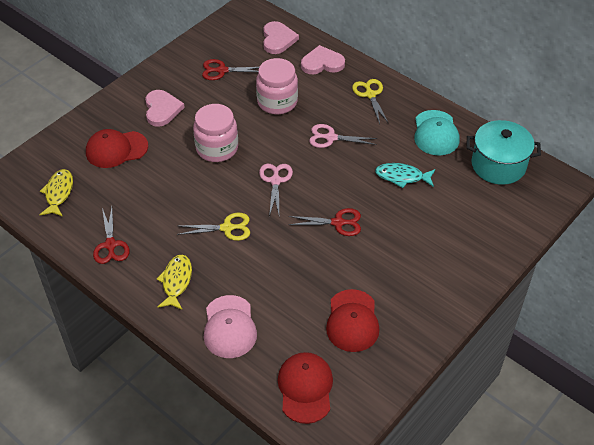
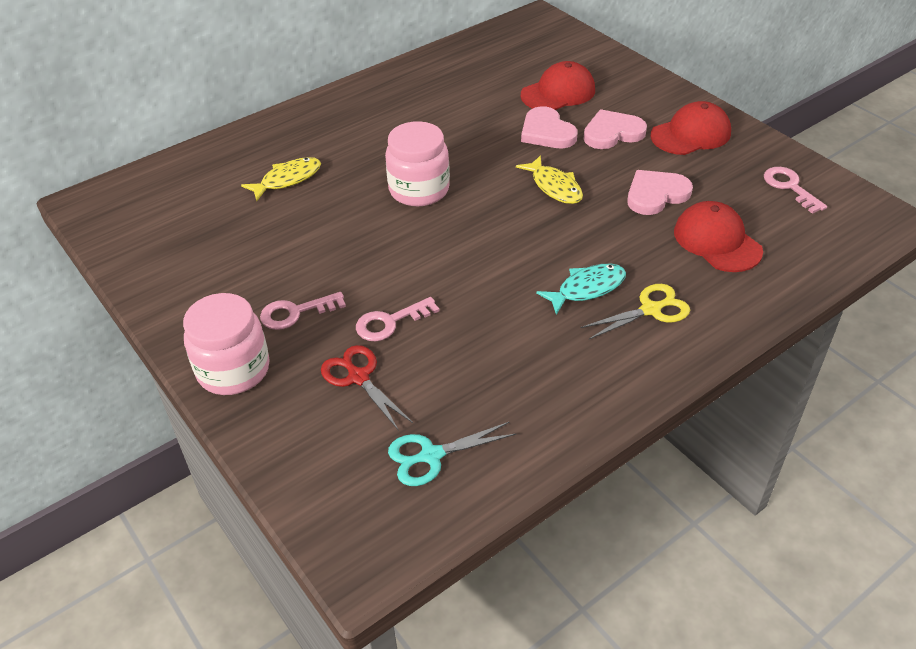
pink cap: [204,295,257,358] = 1 -> none = 0
pink key: none = 0 -> [260,292,346,330] [356,297,440,341] [764,167,827,214] = 3
pink scissors: [259,164,293,216] [309,124,378,148] = 2 -> none = 0
red scissors: [93,207,130,264] [202,59,259,80] [288,208,361,236] = 3 -> [321,345,413,431] = 1
turquoise cap: [414,110,459,156] = 1 -> none = 0
turquoise pot: [466,120,541,185] = 1 -> none = 0
turquoise scissors: none = 0 -> [388,422,516,486] = 1
yellow scissors: [177,213,250,241] [352,79,389,124] = 2 -> [581,284,690,339] = 1

